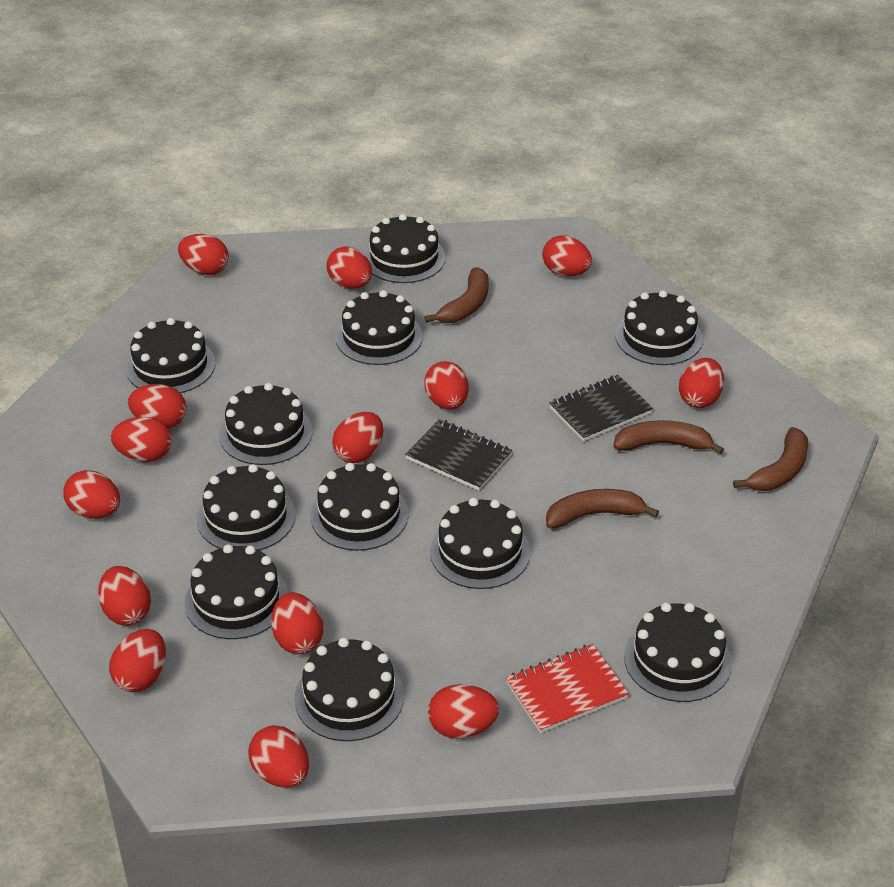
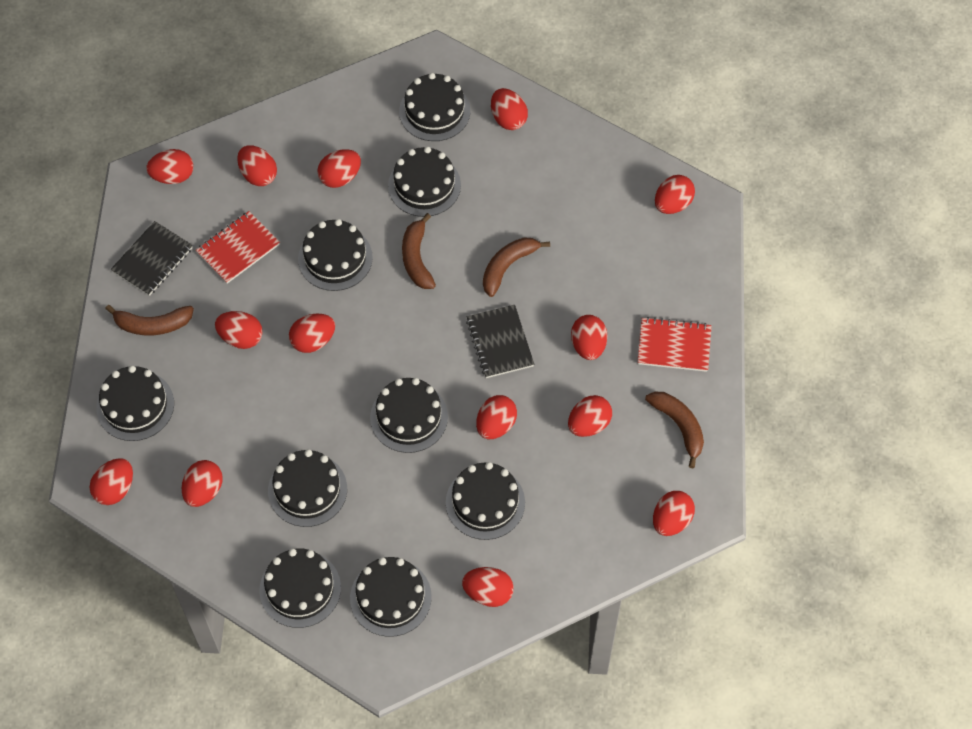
black cake: [126,318,215,393] [184,544,288,639] [197,464,296,550] [219,383,313,465] [294,638,404,741] [310,463,409,551] [335,290,423,365] [364,214,446,283] [430,498,531,589] [615,290,703,365] [624,603,732,702] = 11 -> [96,366,174,441] [259,548,341,628] [268,449,347,527] [298,219,373,291] [350,557,432,637] [370,378,448,453] [388,146,461,217] [399,73,470,141] [446,462,525,540] = 9
red notebook: [506,644,629,733] = 1 -> [196,211,280,284] [637,317,712,372] = 2

